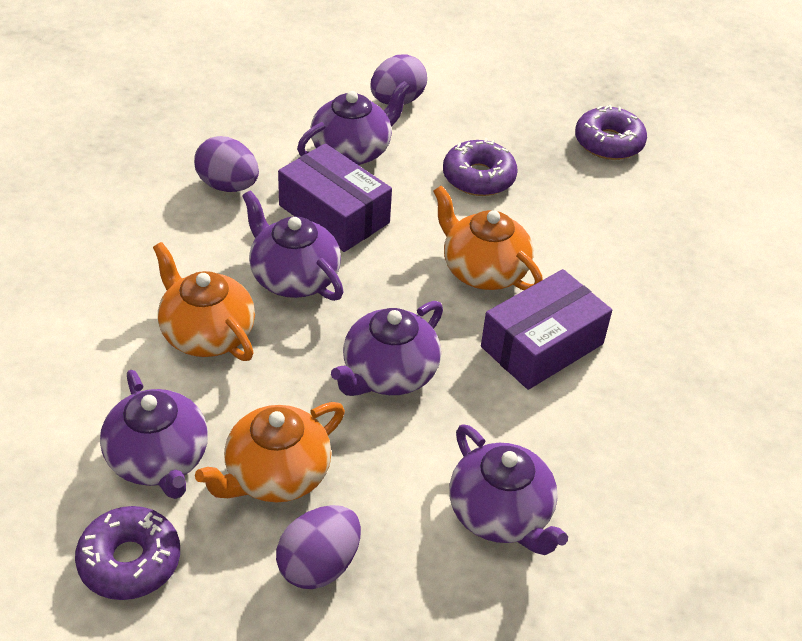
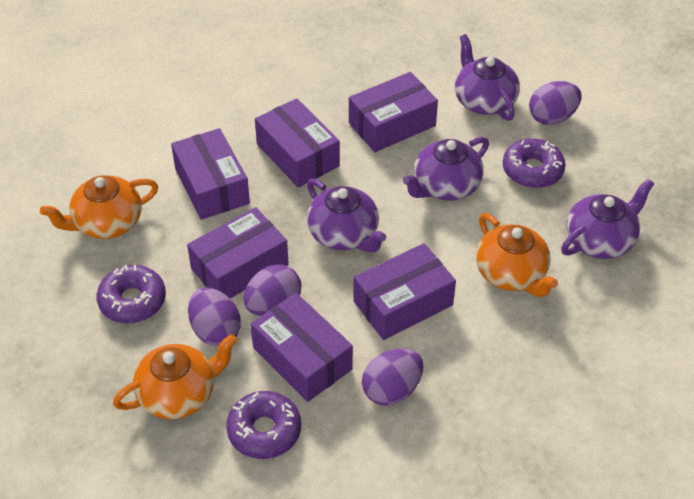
purple box: [278,143,392,252] [481,269,612,390] = 2 -> [171,128,250,220] [187,207,289,298] [250,293,353,402] [255,98,340,188] [349,72,438,152] [353,243,456,340] = 6
purple egg: [194,136,259,192] [276,505,361,589] [370,54,427,105] = 3 -> [188,287,241,346] [243,265,301,316] [362,348,423,406] [529,81,582,125] = 4
purple teapot: [100,370,208,499] [242,190,344,301] [297,81,410,165] [331,301,443,396] [449,424,568,555] = 5 -> [307,179,386,252] [403,137,489,201] [455,34,520,121] [561,179,654,259] = 4

